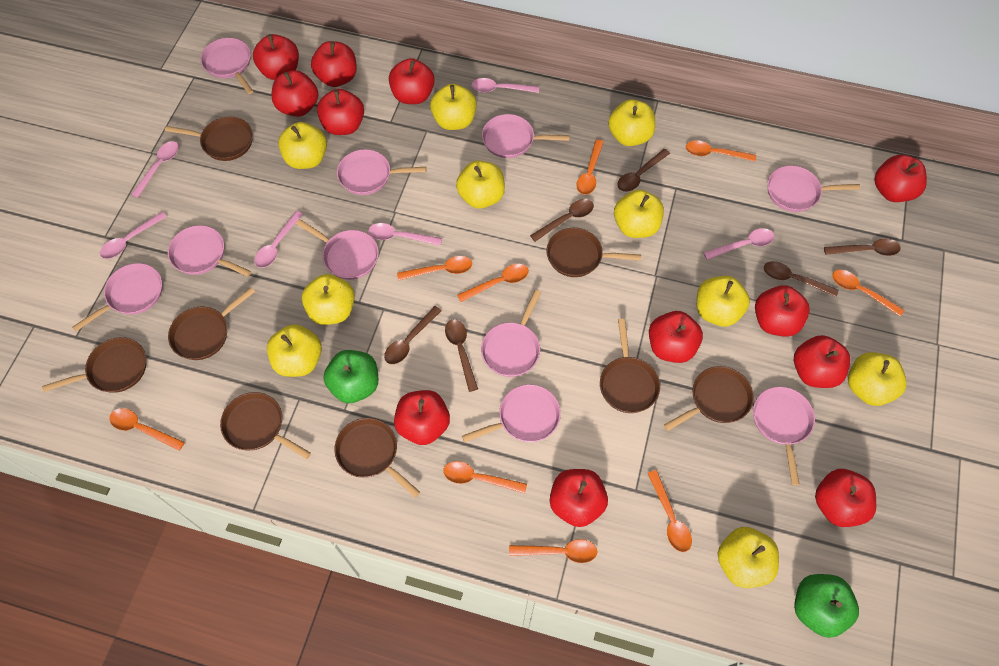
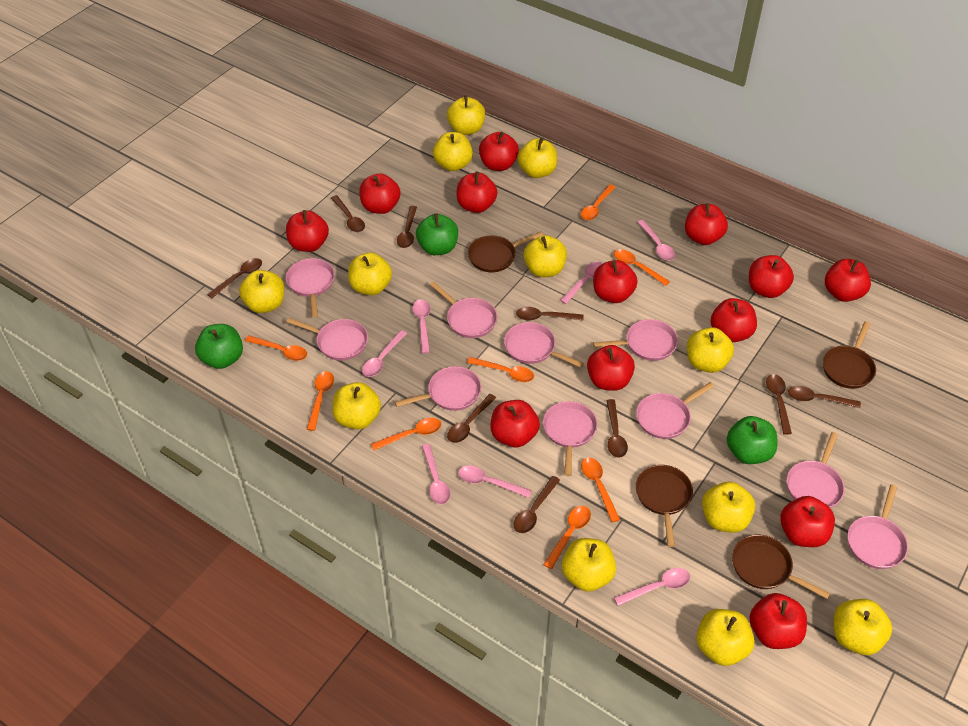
brown pan: [42,337,146,393] [165,117,253,161] [168,288,255,360] [220,392,311,459] [334,418,420,498] [547,228,641,277] [600,319,660,413] [664,366,754,431] = 8 -> [468,232,543,272] [636,465,693,547] [732,535,830,599] [823,321,876,389] = 4
brown spoon: [384,306,441,364] [445,319,478,392] [530,199,594,242] [617,149,670,192] [764,261,839,297] [824,238,900,256] = 6 -> [207,258,262,298] [331,195,365,232] [397,206,417,248] [447,394,496,443] [513,476,560,533] [516,307,584,321] [606,399,628,458] [766,374,792,435] [788,386,861,408] = 9
green apple: [324,350,378,403] [794,574,859,638] = 2 -> [195,324,243,369] [416,213,458,255] [727,416,777,464] = 3
orange spoon: [109,408,185,451] [397,256,472,281] [443,461,527,494] [457,264,529,302] [509,539,598,563] [576,140,604,195] [647,470,692,552] [686,140,756,161] [832,270,904,317] = 9 -> [245,335,307,361] [307,371,334,431] [371,418,441,451] [467,357,534,382] [544,506,591,569] [581,184,615,221] [581,457,620,522] [614,249,670,286] = 8
pink spoon: [100,212,167,259] [131,141,179,198] [255,211,303,268] [368,223,442,246] [471,78,539,93] [704,228,775,260] = 6 -> [362,330,407,377] [412,299,430,353] [422,444,450,504] [458,466,532,498] [560,262,603,304] [614,568,690,606] [637,220,675,261] = 7
red apple: [253,34,299,80] [271,70,318,117] [311,41,357,87] [317,89,364,135] [389,58,435,104] [394,390,450,445] [550,469,608,527] [649,311,703,363] [755,285,810,337] [794,335,851,388] [815,469,876,527] [874,155,927,202] = 12 -> [286,210,329,252] [359,173,401,214] [456,172,498,213] [479,132,519,171] [490,400,540,447] [587,345,635,391] [593,260,638,303] [685,203,728,245] [711,298,757,342] [749,255,794,298] [749,593,807,649] [780,496,835,547] [825,259,871,302] = 13
yellow apple: [267,324,322,377] [278,122,327,169] [302,274,355,325] [430,84,477,130] [456,161,505,209] [608,99,655,146] [614,190,664,238] [697,276,750,327] [718,527,779,588] [848,352,907,406] = 10 -> [239,270,284,313] [332,382,381,430] [348,252,392,295] [433,132,473,171] [447,95,485,135] [518,138,557,178] [524,235,567,277] [562,538,616,592] [687,327,734,373] [696,609,755,666] [702,482,755,533] [834,599,892,655] = 12

